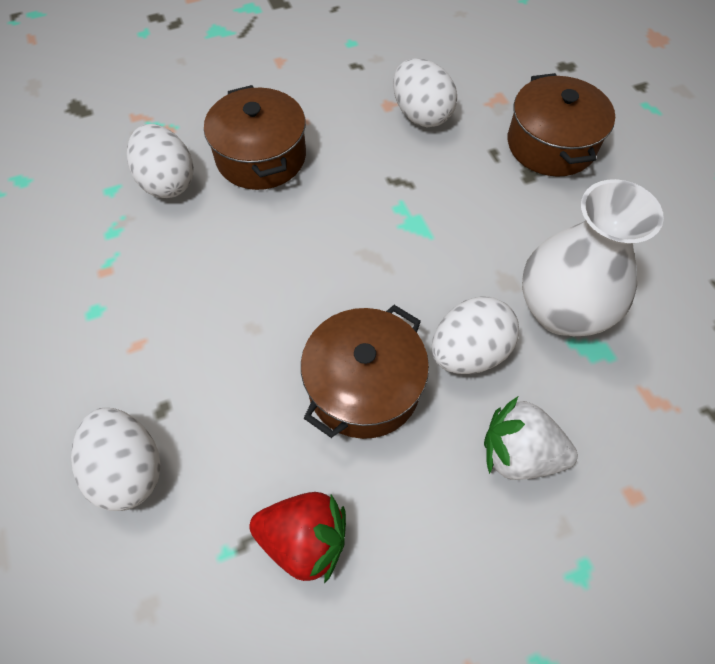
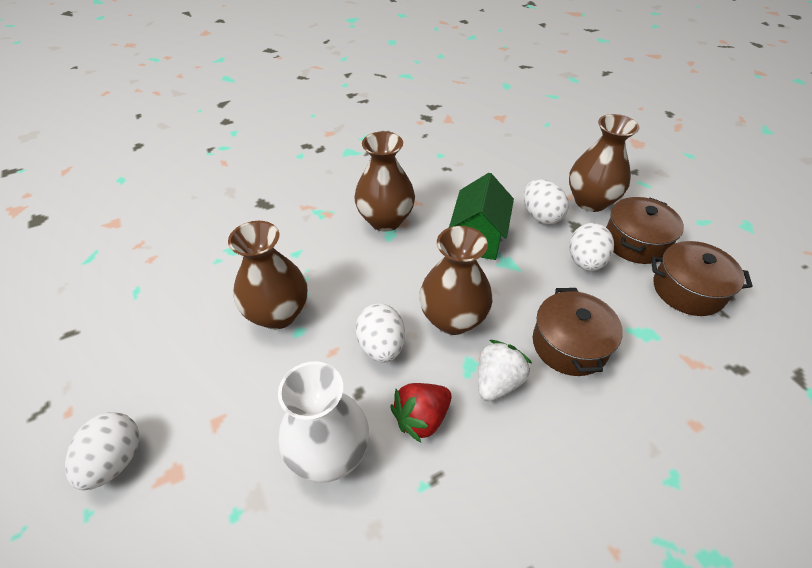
brown vase: none = 0 -> [228,221,307,329] [354,131,415,232] [419,226,493,335] [569,114,640,212] = 4
green house: none = 0 -> [449,173,514,260] = 1

